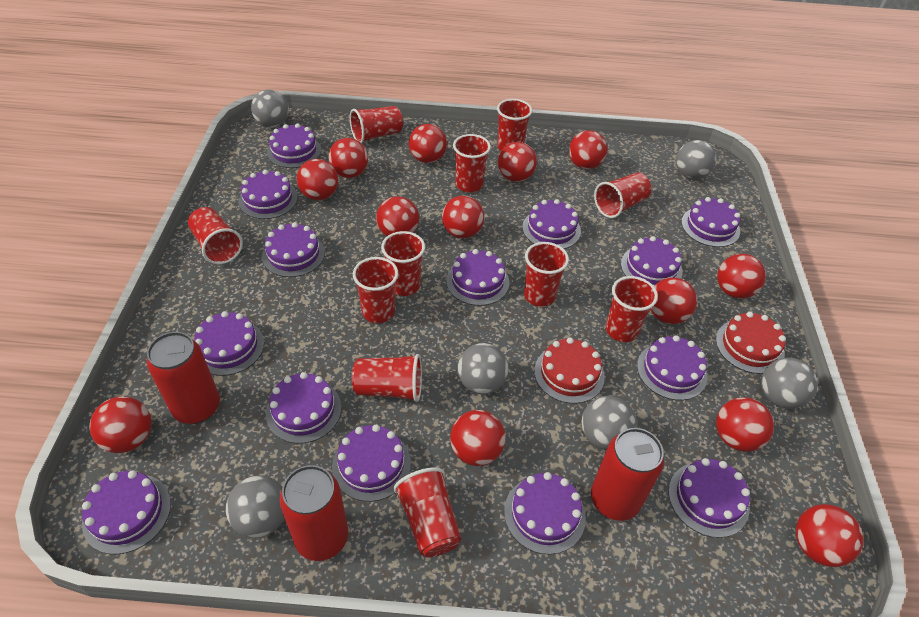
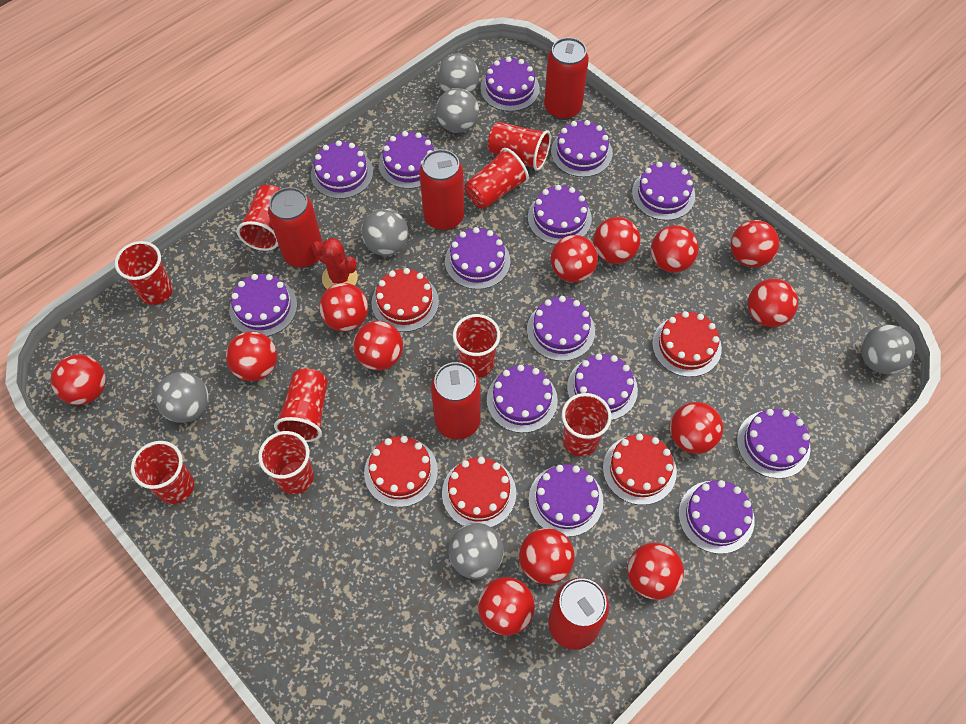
red cactus: none = 0 -> [312,238,358,289] = 1
red cake: [534,337,605,404] [716,312,786,374] = 2 -> [364,436,438,507] [372,268,439,332] [442,457,516,527] [603,433,677,505] [652,311,722,377] = 5
red can: [147,332,220,424] [279,465,348,561] [591,428,664,521] = 3 -> [268,187,323,268] [419,149,464,231] [431,362,481,440] [544,37,589,120] [548,578,609,650] = 5
red cup: [188,207,243,264] [350,106,403,143] [352,354,422,402] [353,257,398,323] [381,231,425,296] [394,467,461,557] [453,134,491,193] [497,99,532,151] [524,242,569,306] [594,173,651,218] [606,276,658,342] = 11 -> [115,241,173,305] [131,441,194,504] [237,185,280,251] [258,431,314,494] [274,368,328,442] [453,314,500,378] [465,148,529,209] [488,122,551,171] [562,393,611,457] = 9

